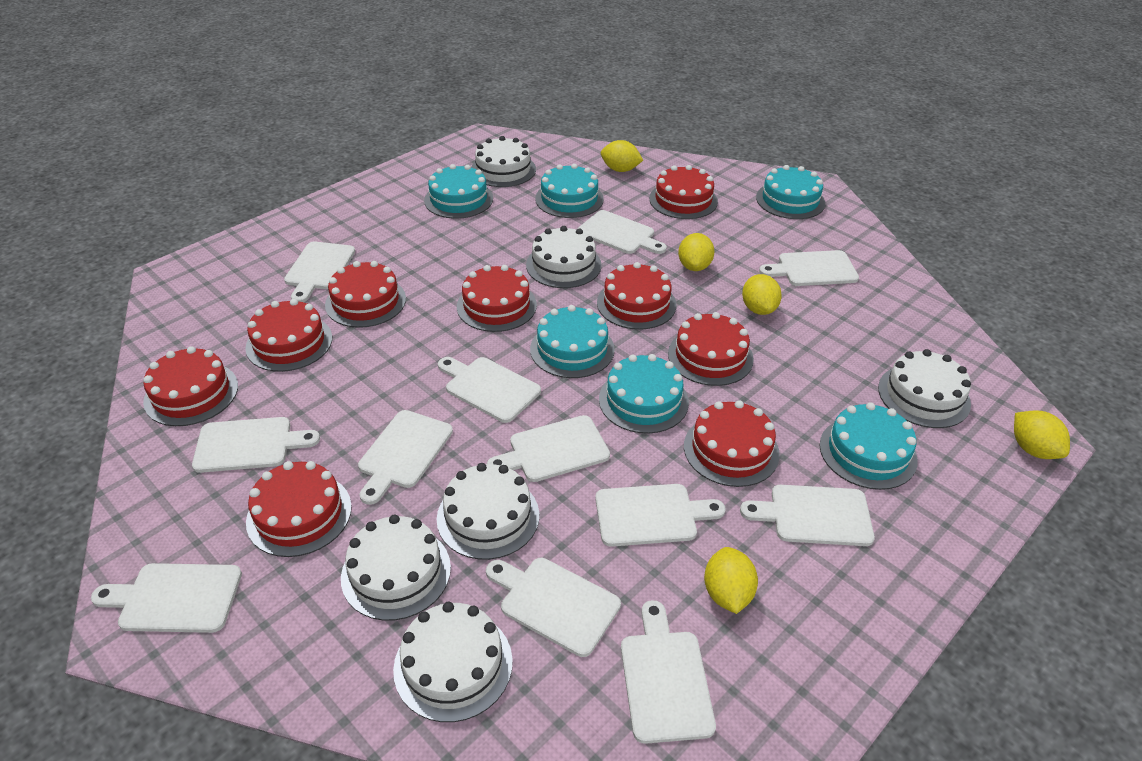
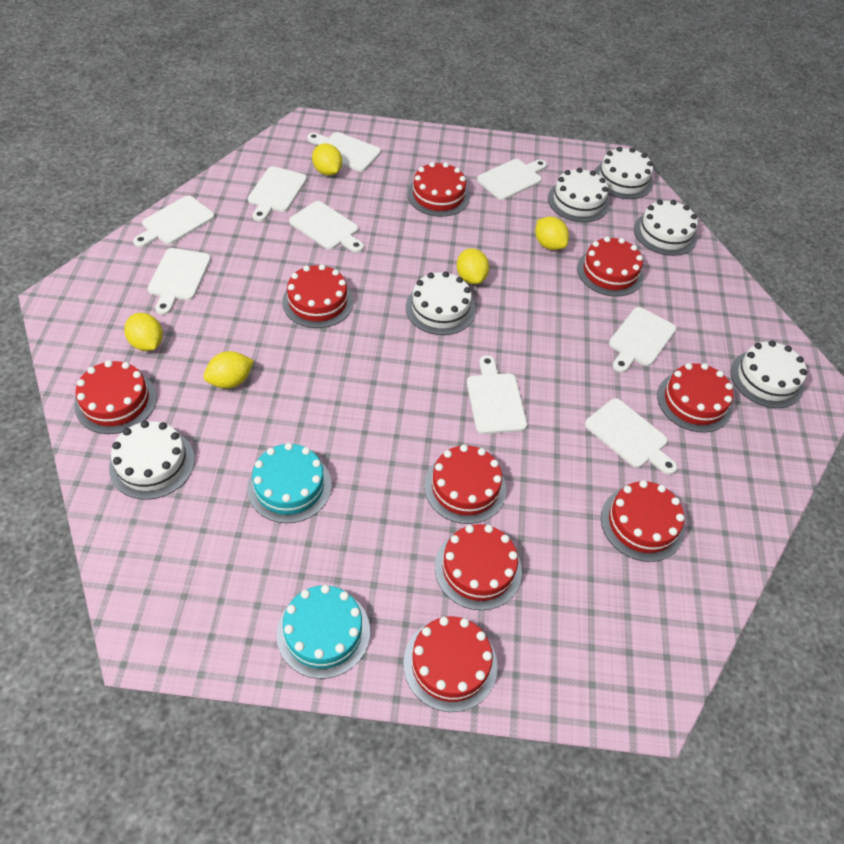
turquoise cake: [424,164,493,219] [530,305,615,378] [535,164,604,218] [599,354,689,434] [756,165,825,219] [820,402,918,490] = 6 -> [247,443,332,523] [277,585,370,679] = 2
white cutting board: [91,563,242,633] [192,417,320,473] [284,242,355,302] [358,410,453,505] [438,357,541,423] [486,558,621,657] [487,415,610,482] [578,210,667,254] [595,484,725,547] [621,600,716,744] [740,485,875,546] [759,250,859,286] = 12 -> [133,196,215,247] [148,248,211,315] [248,166,307,222] [289,201,364,253] [307,132,381,172] [467,355,527,434] [477,159,547,200] [585,398,677,475] [609,307,676,373] = 9

